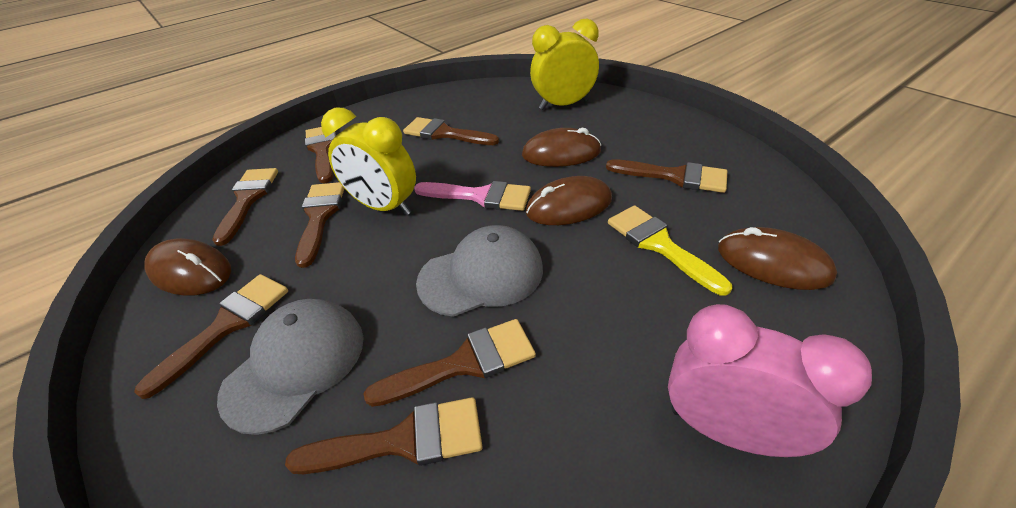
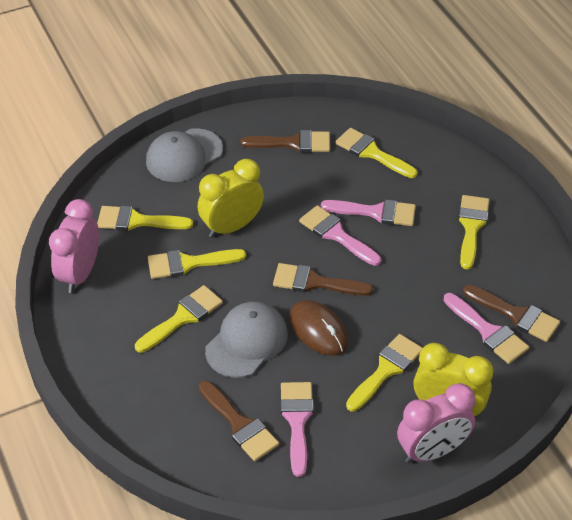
brown brush: [134,274,288,399] [212,168,278,246] [285,397,483,474] [295,182,344,268] [305,127,336,183] [364,319,536,407] [403,117,499,145] [606,159,727,193] = 8 -> [199,381,279,461] [240,130,330,153] [273,263,373,296] [463,285,560,342] = 4
brown mouse: [144,238,231,296] [522,128,601,167] [526,176,612,225] [718,227,837,290] = 4 -> [289,300,348,356] = 1
pink brush: [414,181,531,211] = 1 -> [281,382,314,477] [299,205,381,266] [321,199,416,226] [443,293,529,364] = 4
pink clock: [668,304,872,457] = 1 -> [49,199,99,293] [397,383,475,463] = 2
yellow brush: [608,205,732,296] = 1 -> [97,206,193,231] [135,285,223,353] [148,249,246,279] [335,128,417,178] [346,334,422,411] [458,195,489,270] = 6

